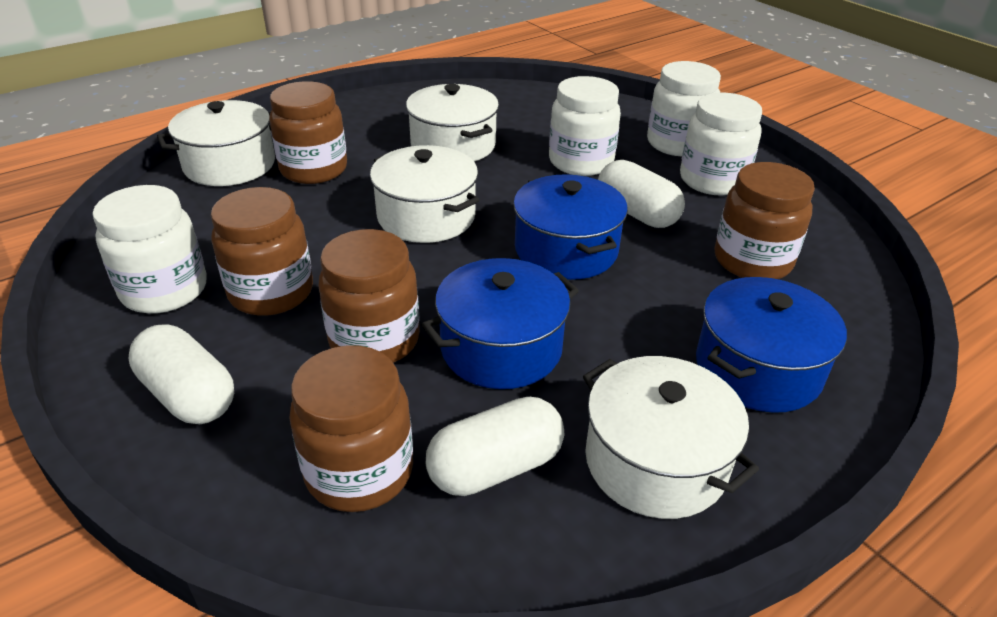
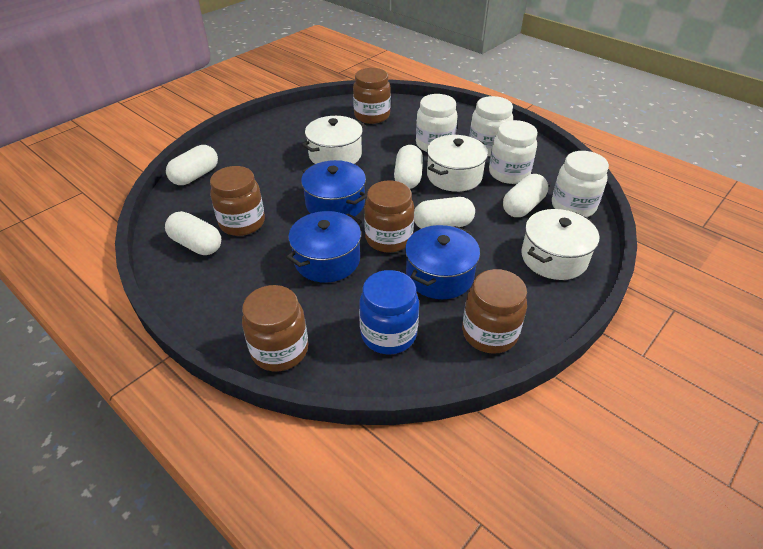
blue jar: none = 0 -> [359,270,419,354] = 1
white capsule: [129,325,234,424] [426,397,564,496] [598,160,685,228] = 3 -> [165,211,221,255] [166,145,218,185] [394,145,423,189] [414,197,475,229] [503,174,548,217] = 5
white pot: [157,100,275,186] [370,145,479,243] [406,84,499,162] [583,356,759,519] = 4 -> [302,116,365,164] [427,135,488,192] [521,209,599,280] = 3

